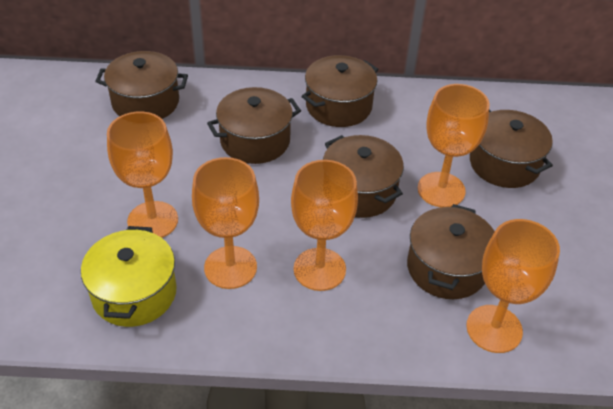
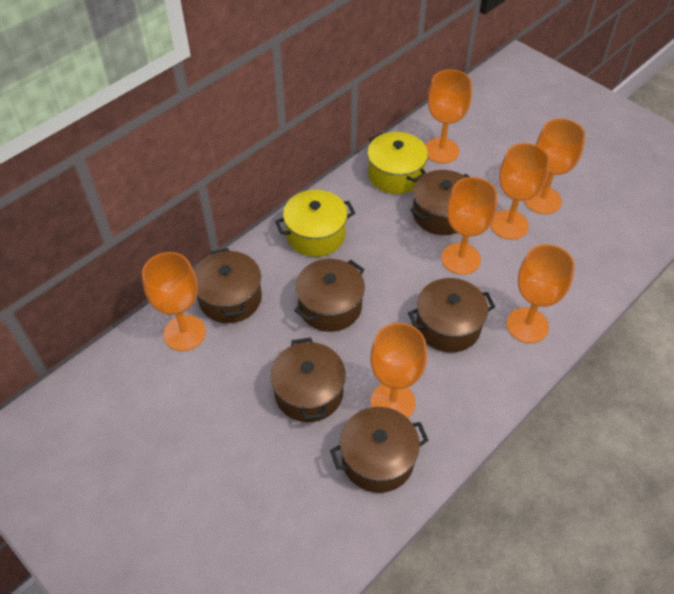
orange goblet: [107,111,178,238] [192,157,259,289] [291,160,358,291] [418,84,490,207] [466,219,560,353] = 5 -> [142,252,206,351] [370,323,427,418] [425,69,472,163] [441,177,497,275] [491,143,550,240] [507,244,575,343] [524,118,585,214] = 7
yellow pot: [81,226,177,327] = 1 -> [275,190,355,257] [367,132,428,194] = 2

